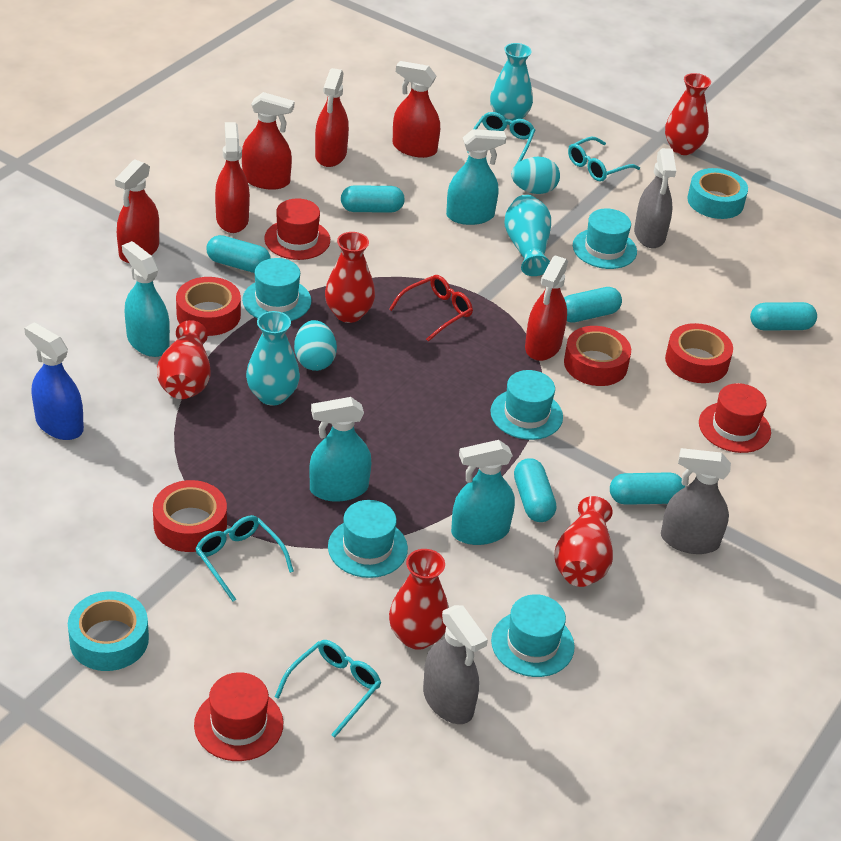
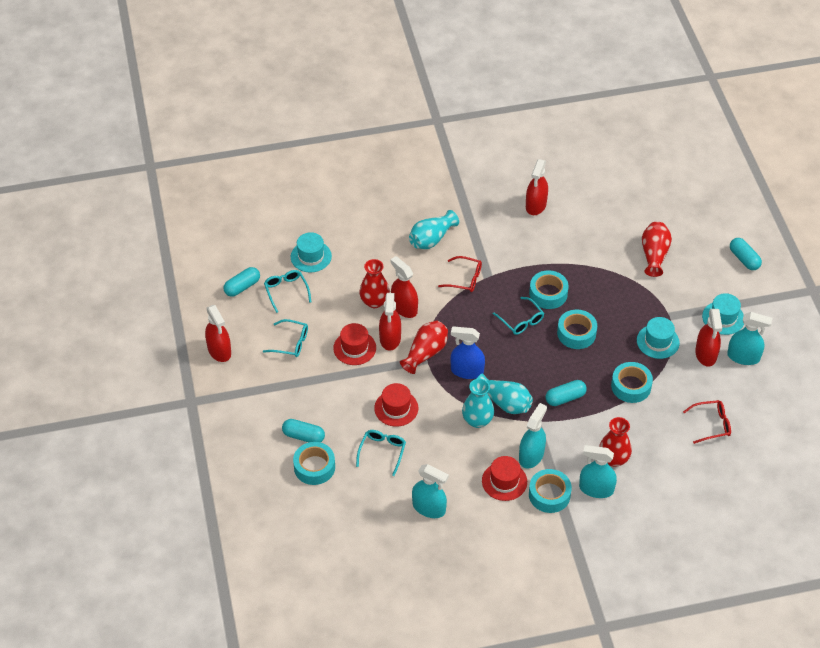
grey spray bottle: [423,605,488,724] [634,148,676,248] [661,448,731,554] = 3 -> none = 0
red glasses: [389,275,473,342] = 1 -> [438,256,482,292] [683,400,731,444] = 2
red spray bottle: [115,159,159,263] [215,122,250,233] [242,92,294,190] [315,68,349,167] [393,61,440,158] [525,256,568,361] = 6 -> [205,305,231,362] [379,293,401,351] [390,256,418,318] [526,159,548,215] [695,309,722,367] = 5
red tape: [153,480,227,552] [176,277,241,336] [564,326,631,386] [665,323,733,383] = 4 -> none = 0
red vase: [157,320,210,399] [325,232,375,323] [389,549,449,650] [555,496,613,587] [665,73,711,155] = 5 -> [359,259,390,308] [400,320,448,374] [599,417,632,467] [642,222,672,277] = 4
turquoise capsule: [207,235,271,273] [341,185,405,213] [514,458,556,522] [564,287,622,323] [610,472,685,505] [750,302,817,331] = 6 -> [223,267,260,297] [282,419,325,442] [546,380,587,406] [730,238,762,270] = 4
turquoise egg: [294,320,337,371] [511,157,560,194] = 2 -> none = 0
turquoise hat: [242,258,311,321] [328,500,408,578] [490,370,563,440] [491,594,575,677] [573,208,637,269] = 5 -> [291,232,332,272] [637,317,680,359] [702,293,744,335] = 3
turquoise tape: [68,591,149,671] [687,168,748,219] = 2 -> [293,442,335,485] [529,270,569,309] [529,469,572,513] [557,310,597,349] [611,362,653,403] = 5

